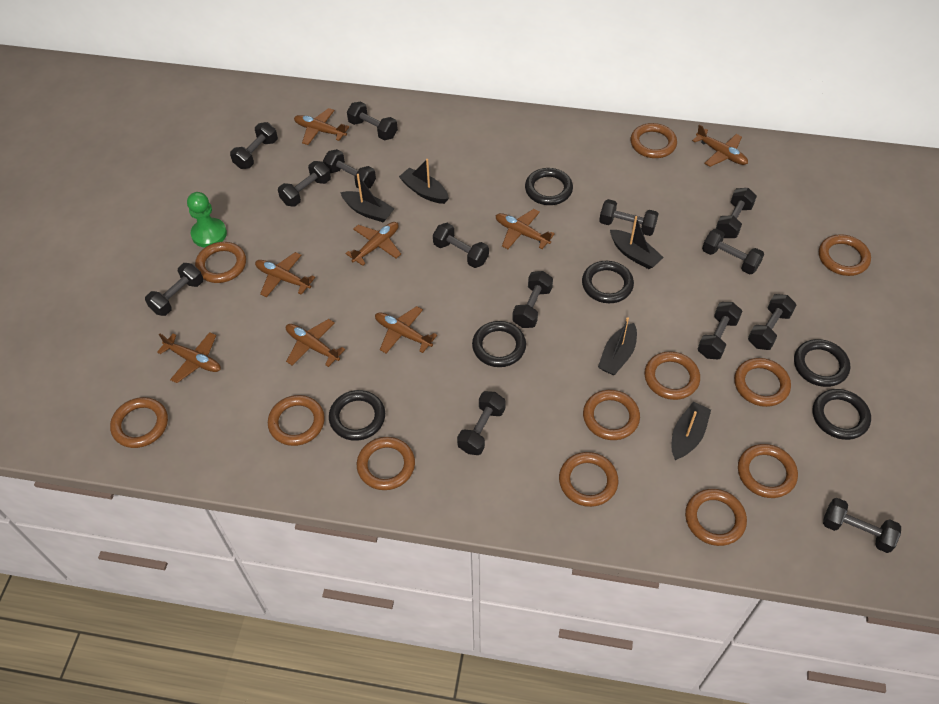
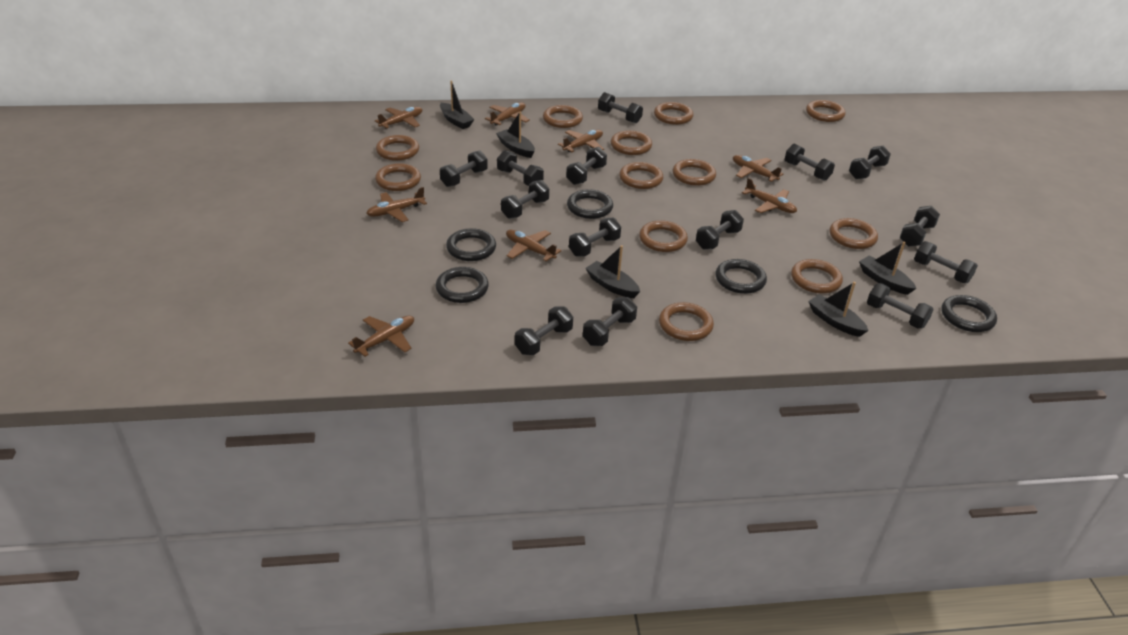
black ring: [329,390,385,441] [472,321,526,367] [525,168,573,205] [582,261,634,303] [794,339,850,387] [813,389,871,440] = 6 -> [436,267,489,303] [446,228,496,261] [567,189,613,219] [715,259,767,294] [942,295,997,332] = 5
green pawn: [187,192,227,247] = 1 -> none = 0

